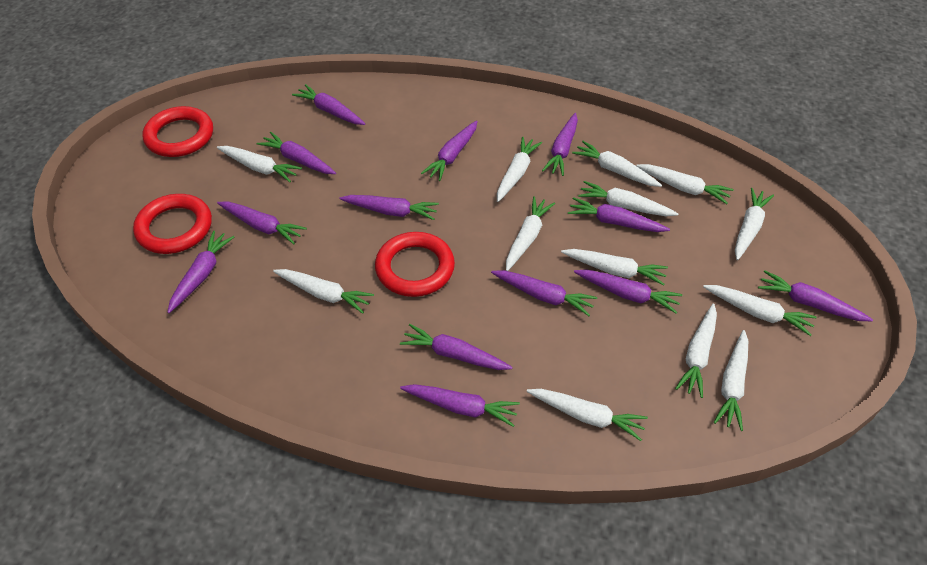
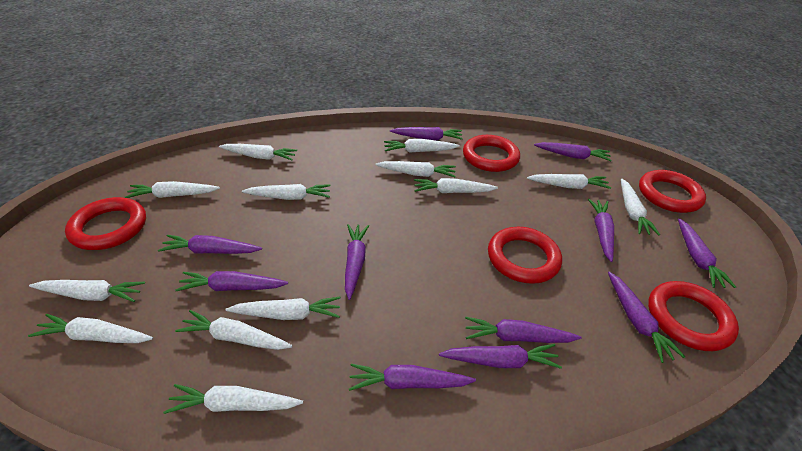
purple carrot: [167,231,234,313] [217,201,307,244] [257,132,336,174] [292,84,365,125] [340,195,439,220] [400,324,512,370] [400,384,520,427] [421,121,478,181] [491,270,597,316] [542,113,578,176] [568,197,670,232] [574,269,682,314] [758,270,873,321] = 13 -> [158,235,262,254] [175,271,288,291] [345,224,369,300] [349,364,476,391] [390,127,463,141] [439,344,562,369] [465,317,581,343] [534,142,611,161] [588,199,614,262] [608,272,685,363] [678,218,736,288] = 11
red ring: [133,194,212,254] [143,106,213,157] [375,232,455,297] = 3 -> [65,197,146,250] [463,135,520,172] [488,227,562,284] [639,170,706,213] [648,281,739,351] = 5

